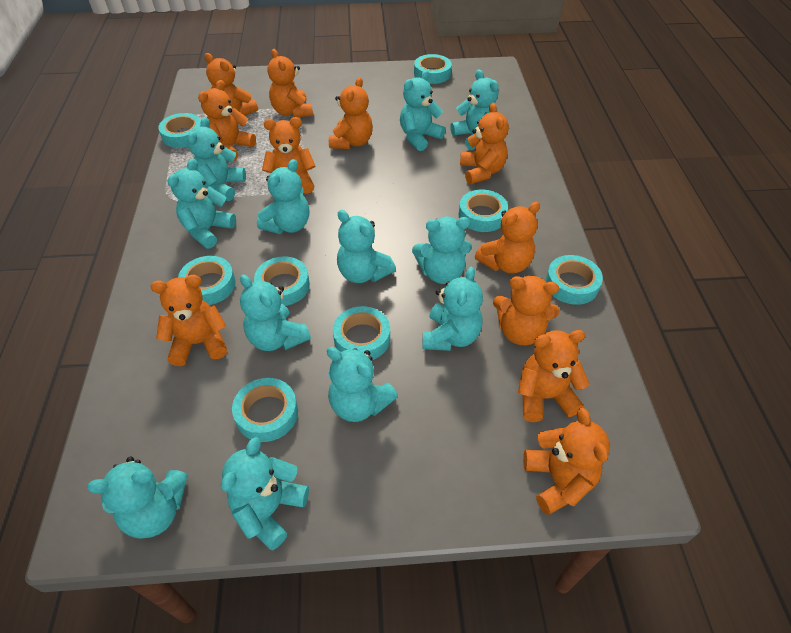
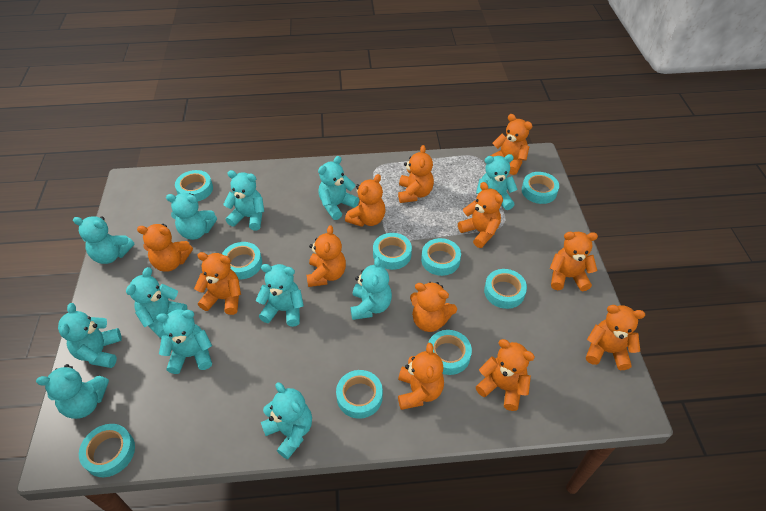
orange teddy bear: [151,275,227,366] [198,80,256,161] [205,53,258,116] [262,117,316,194] [268,49,313,117] [329,77,373,149] [460,103,509,184] [475,202,540,274] [493,276,560,345] [518,330,590,422] [523,408,610,515] = 11 -> [137,224,193,272] [194,252,241,315] [306,225,346,287] [345,174,386,227] [398,145,434,203] [398,343,444,410] [410,282,457,332] [458,182,503,248] [476,339,535,411] [490,114,532,175] [550,232,598,291] [586,305,645,370] = 12
turquoise tape: [158,113,201,148] [178,256,236,305] [232,378,298,442] [254,256,310,306] [333,306,390,360] [414,54,452,84] [459,190,508,232] [546,255,603,305] = 8 -> [79,424,135,477] [175,170,213,201] [222,242,262,279] [336,370,383,419] [373,233,412,270] [421,238,461,276] [428,330,472,375] [484,269,527,309] [522,172,559,204] = 9

